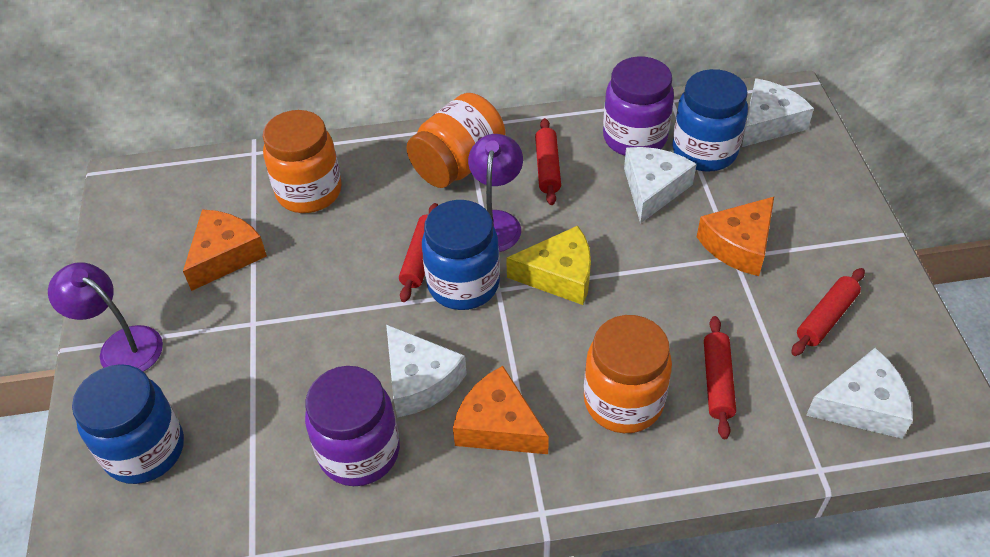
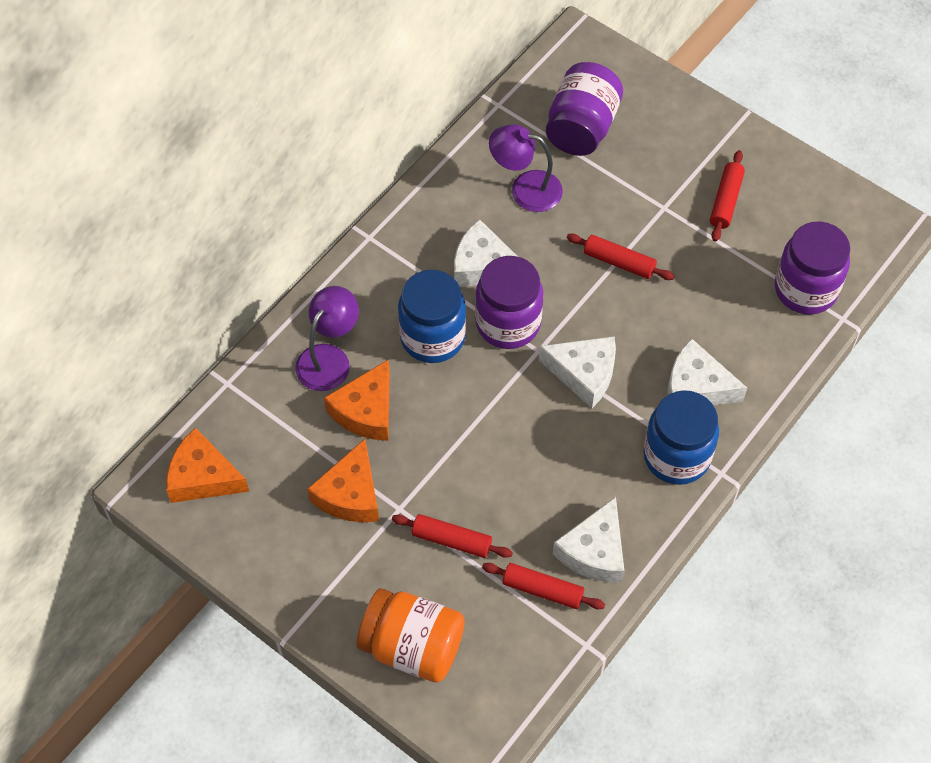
blue jar: [72,364,184,484] [422,200,500,310] [672,69,748,172] = 3 -> [398,270,466,363] [643,390,719,485] = 2
orange jar: [263,110,342,213] [406,93,506,188] [584,315,672,433] = 3 -> [357,588,465,683] = 1
purple jar: [305,366,400,486] [603,57,674,156] = 2 -> [475,256,543,349] [546,62,623,156] [775,222,850,315] = 3
yellow cheese: [506,226,591,305] = 1 -> none = 0

